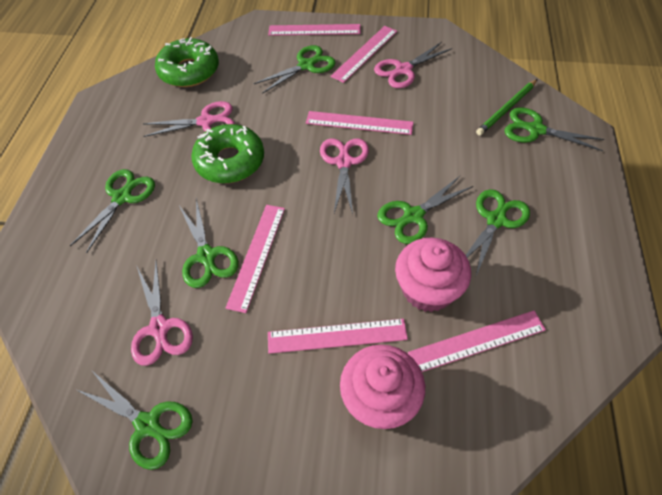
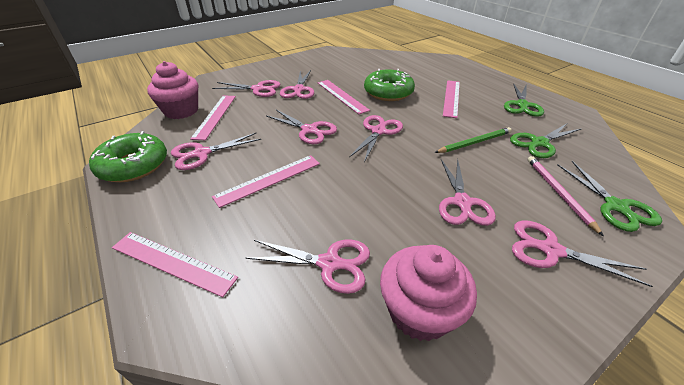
green scissors: [70,169,155,253] [75,371,193,470] [179,198,239,288] [253,45,336,94] [377,176,473,244] [466,189,530,276] [504,107,605,151] = 7 -> [504,83,544,117] [510,124,581,158] [557,161,662,232] = 3
pink pencil: none = 0 -> [528,156,604,236] = 1
pink ruler: [226,205,285,313] [268,24,361,36] [268,319,408,354] [306,111,413,135] [330,26,397,83] [408,311,546,372] = 6 -> [112,232,238,297] [190,95,236,140] [212,155,320,208] [318,80,370,114] [443,80,460,118] = 5
pink scissors: [131,261,193,366] [143,101,235,137] [320,138,369,214] [374,42,452,88] = 4 -> [171,133,261,170] [212,80,281,97] [246,240,370,294] [267,110,337,144] [280,70,314,99] [349,115,403,162] [439,159,496,226] [512,220,653,287] = 8

